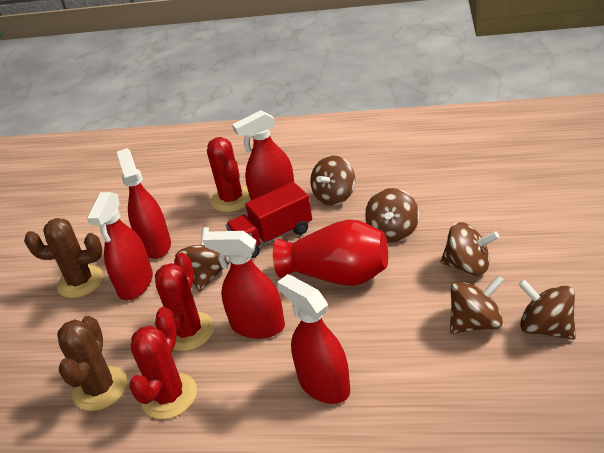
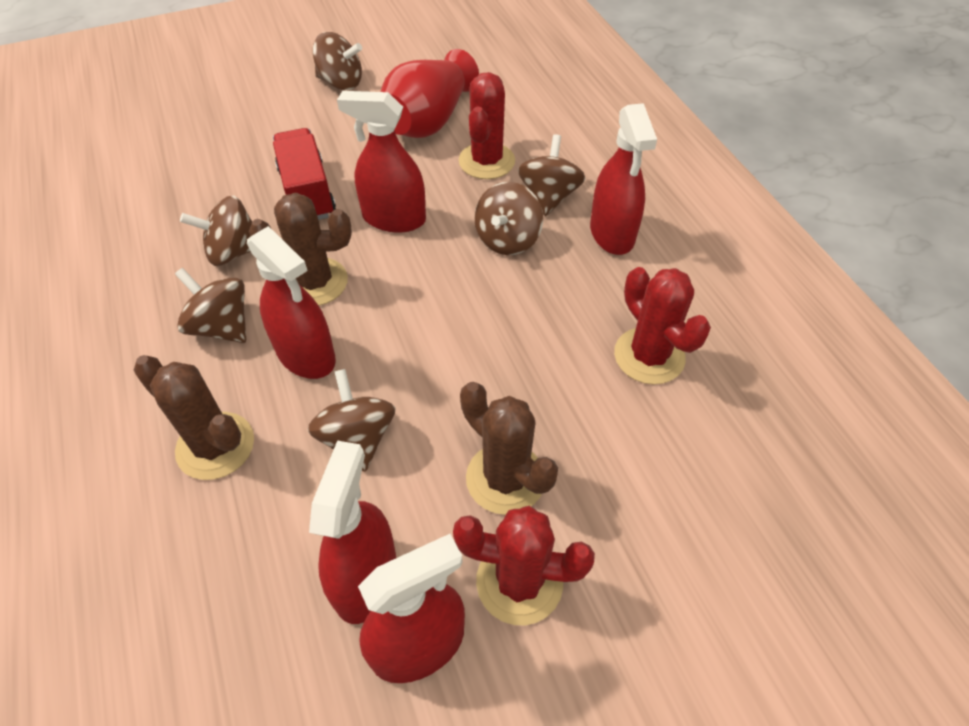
brown cactus: [24,218,104,298] [57,316,127,411] = 2 -> [134,355,254,480] [249,193,352,306] [460,382,558,515] = 3

